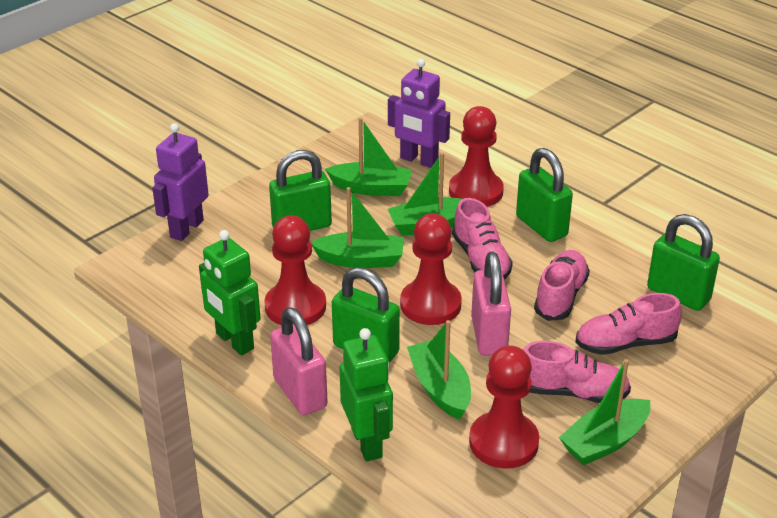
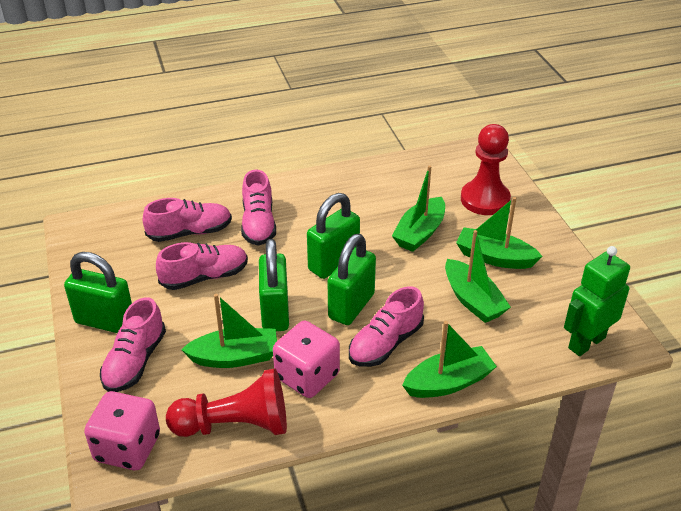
green robot: [199,230,260,355] [340,328,393,462] = 2 -> [564,246,630,356] = 1
pink dice: none = 0 -> [84,391,160,470] [273,321,340,398] = 2
pink padlock: [270,307,328,415] [471,252,511,356] = 2 -> none = 0
pink shoe: [452,198,513,279] [523,341,631,403] [534,250,590,321] [575,293,682,355] = 4 -> [100,297,166,392] [143,198,232,242] [156,242,248,290] [241,170,276,246] [349,286,424,367] = 5
purple robot: [152,123,209,241] [388,59,450,168] = 2 -> none = 0
red pawn: [264,215,326,326] [400,213,462,325] [449,106,504,207] [469,345,539,469] = 4 -> [166,369,287,437] [461,124,511,215] = 2

